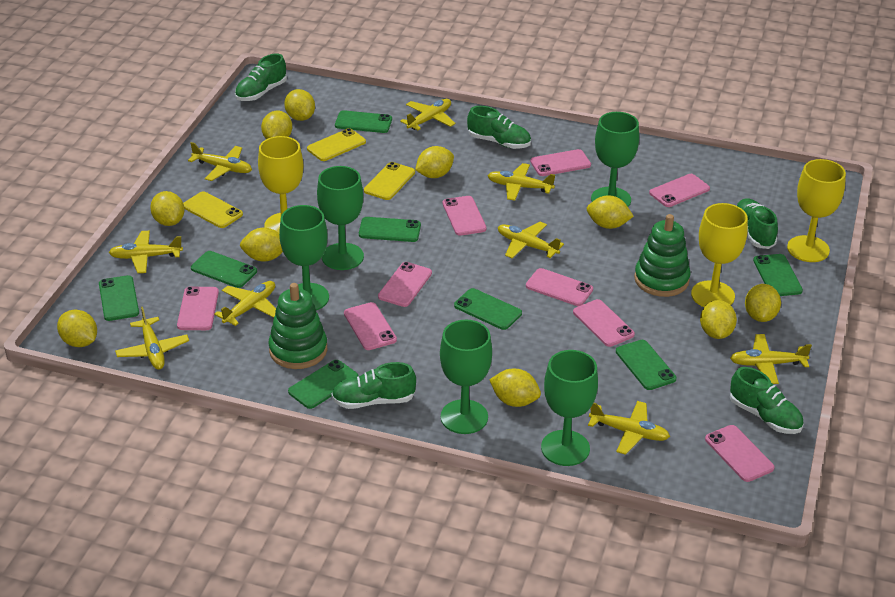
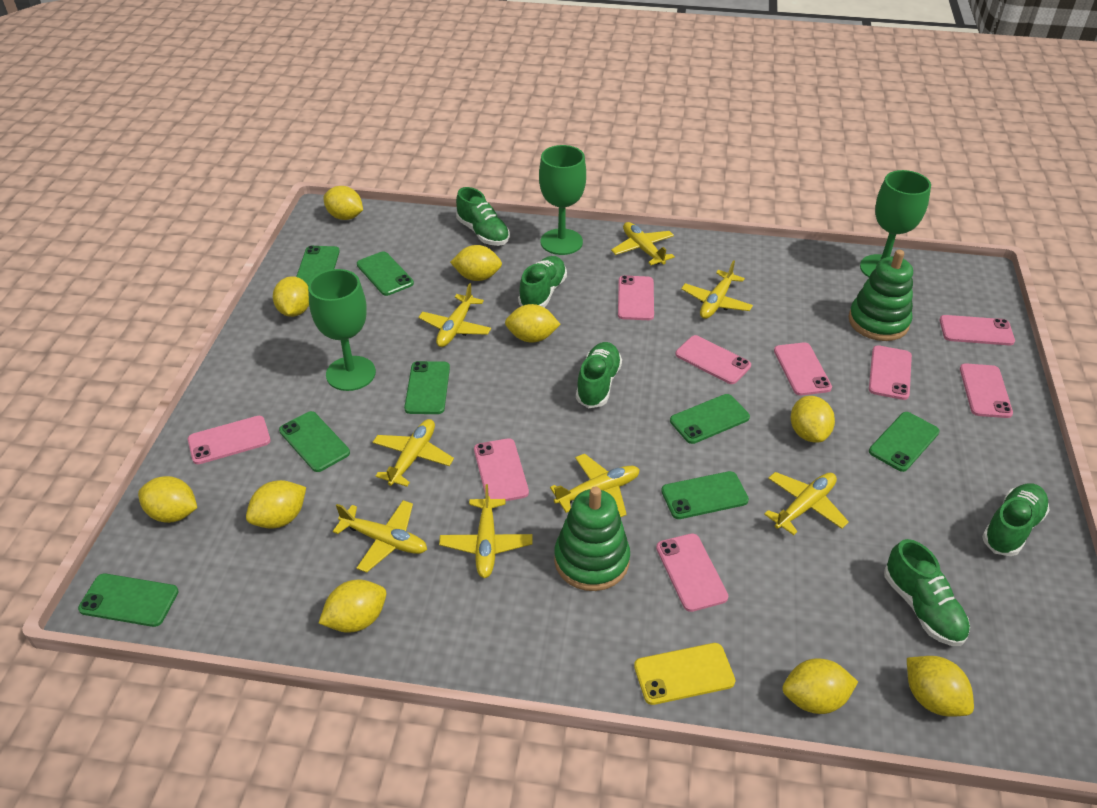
green goblet: [279,205,329,310] [317,166,364,270] [440,320,492,434] [541,350,598,466] [591,112,639,207] = 5 -> [308,269,376,391] [539,145,586,255] [860,170,931,277] = 3
yellow goblet: [258,136,303,233] [691,203,748,307] [787,159,846,262] = 3 -> none = 0
yellow phone: [183,191,243,228] [307,128,366,161] [364,162,415,200] = 3 -> [634,643,735,705] = 1
yellow plane: [108,231,183,273] [115,307,189,370] [188,142,252,181] [214,281,276,326] [400,99,456,130] [487,163,555,201] [498,222,564,258] [588,401,670,455] [730,334,812,384] = 9 -> [333,500,427,573] [373,419,454,487] [418,283,491,347] [439,484,533,578] [550,454,640,517] [611,222,675,265] [681,260,753,319] [764,472,849,535] = 8

